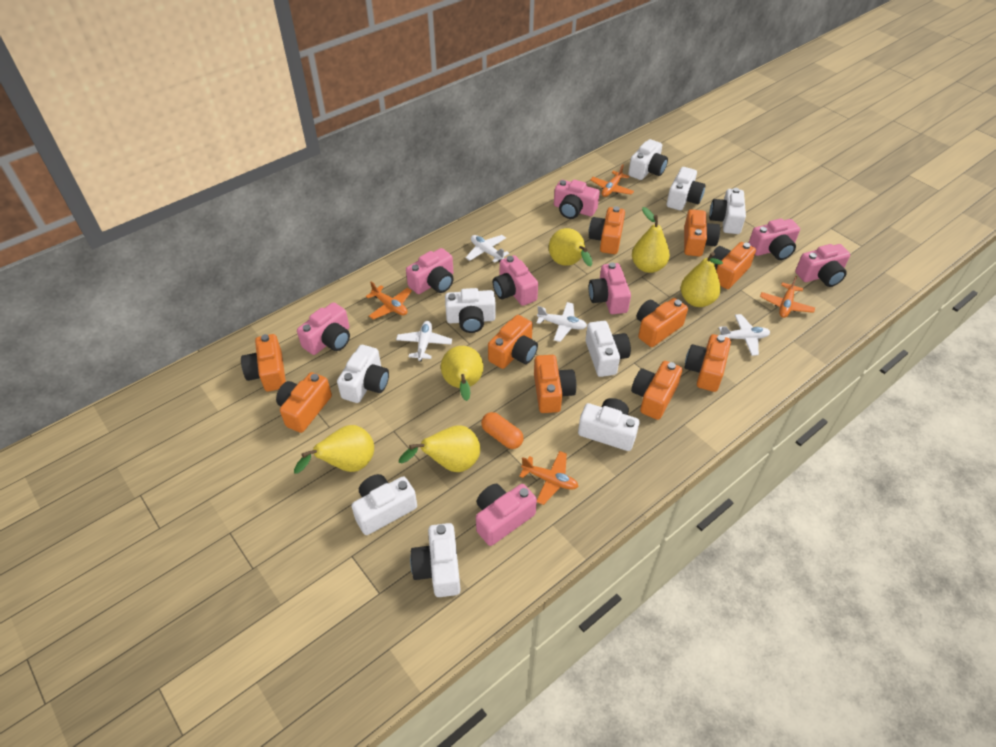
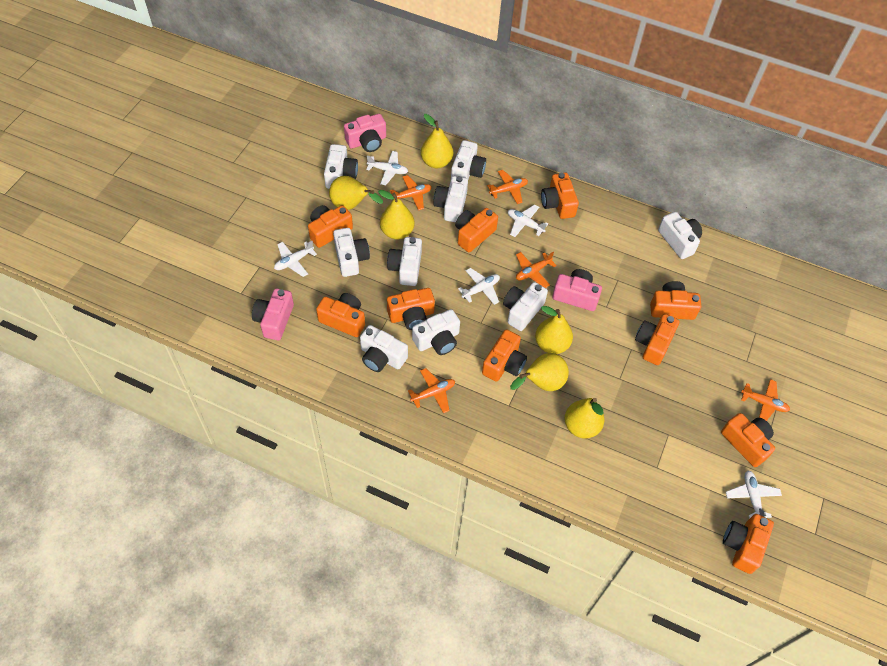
orange capsule: [481,412,524,449] = 1 -> none = 0
orange plane: [366,282,412,320] [519,451,579,505] [590,165,634,197] [760,276,815,318] = 4 -> [390,175,432,210] [408,368,455,413] [487,170,528,204] [516,252,557,288] [741,379,790,421] = 5
pink camera: [297,302,350,355] [406,248,454,294] [476,484,537,546] [493,255,538,306] [554,180,600,219] [589,262,631,314] [749,219,800,260] [795,244,850,287] = 8 -> [252,288,294,340] [344,114,386,152] [552,269,602,311] = 3
white plane: [396,321,452,361] [466,235,509,263] [537,302,587,342] [719,314,770,356] = 4 -> [274,241,317,277] [366,151,408,185] [458,268,500,305] [508,205,548,237] [726,470,782,519] = 5

